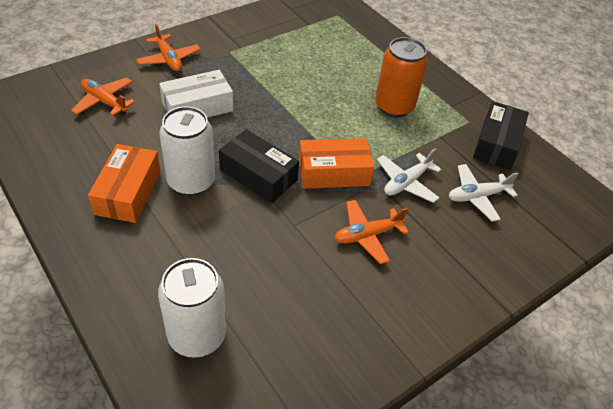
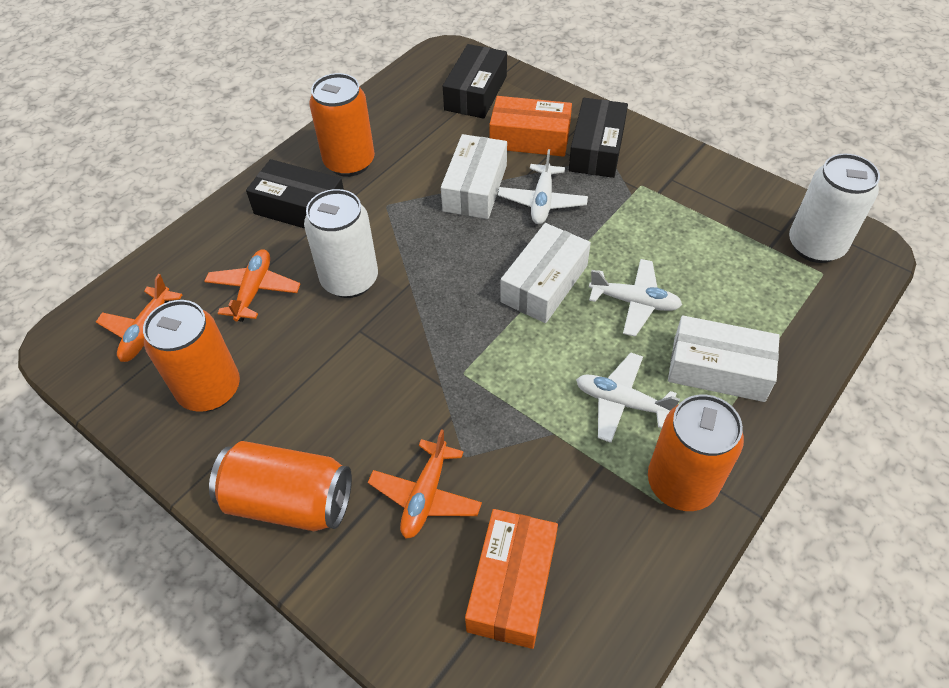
black box: [219,129,299,203] [473,101,529,170] = 2 -> [246,159,344,228] [443,44,507,119] [569,98,628,178] = 3
orange can: [375,37,428,118] = 1 -> [143,300,240,412] [209,441,352,531] [309,73,375,177] [648,394,744,511] = 4
white box: [159,70,233,118] = 1 -> [441,134,507,219] [500,223,591,323] [668,315,780,402] = 3
white plane: [377,148,441,203] [449,164,518,222] = 2 -> [498,149,588,224] [576,353,680,443] [589,259,682,337] = 3

